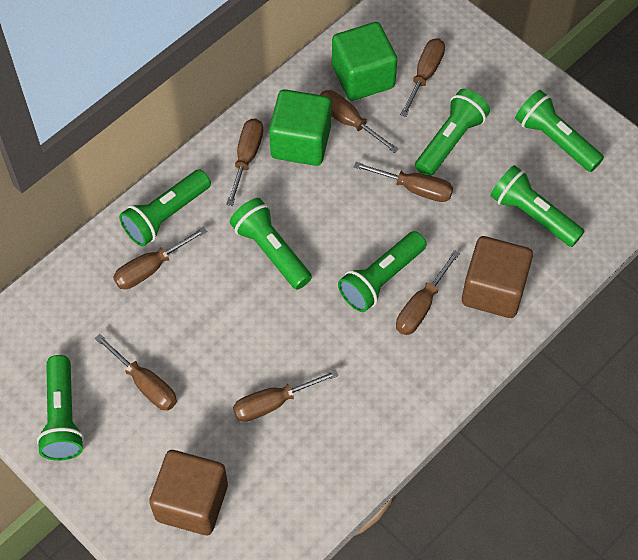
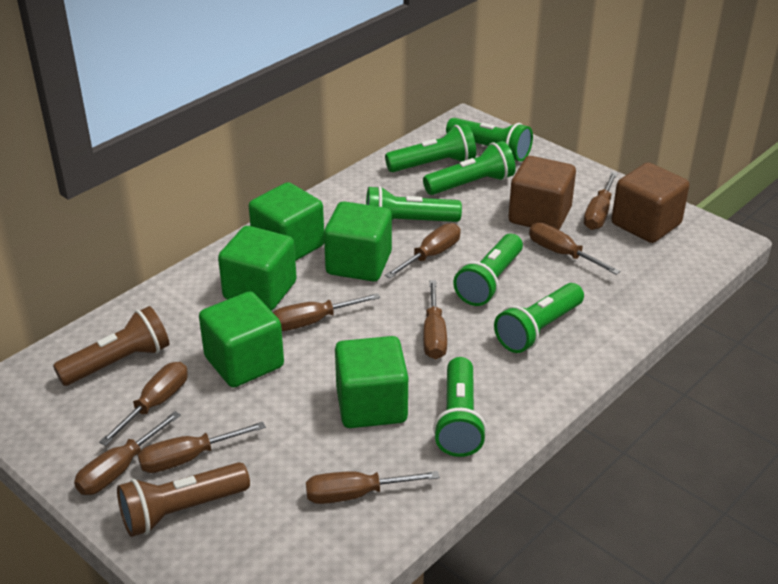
brown flashlight: none = 0 -> [53,306,169,386] [117,462,250,537] = 2
brown screwdriver: [95,334,177,411] [113,227,207,289] [226,118,263,206] [233,370,339,422] [320,90,399,153] [354,162,453,202] [396,250,460,335] [400,38,445,117] = 8 -> [74,411,181,495] [99,362,188,446] [138,422,266,473] [273,293,380,331] [306,471,440,504] [385,223,461,278] [423,280,447,359] [529,223,620,275] [584,172,618,230] = 9
green cube: [269,89,331,166] [332,22,397,101] = 2 -> [199,291,284,387] [218,226,297,311] [249,182,324,261] [324,201,392,281] [335,336,408,428] = 5

